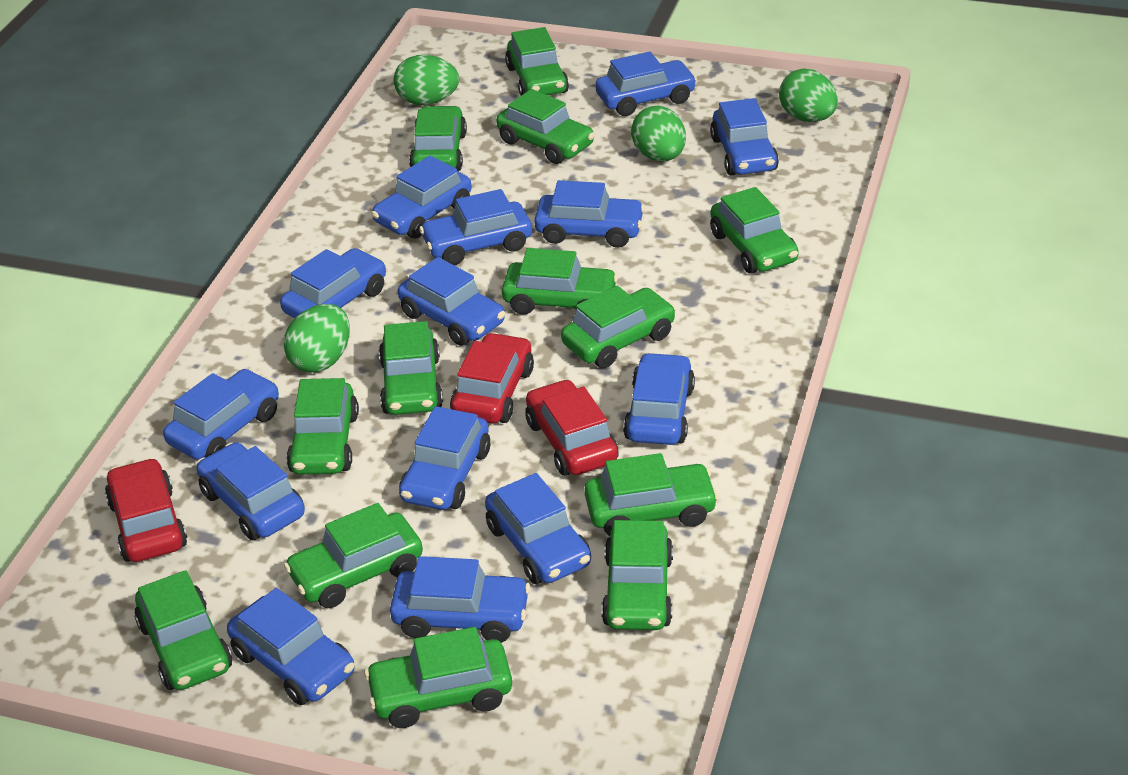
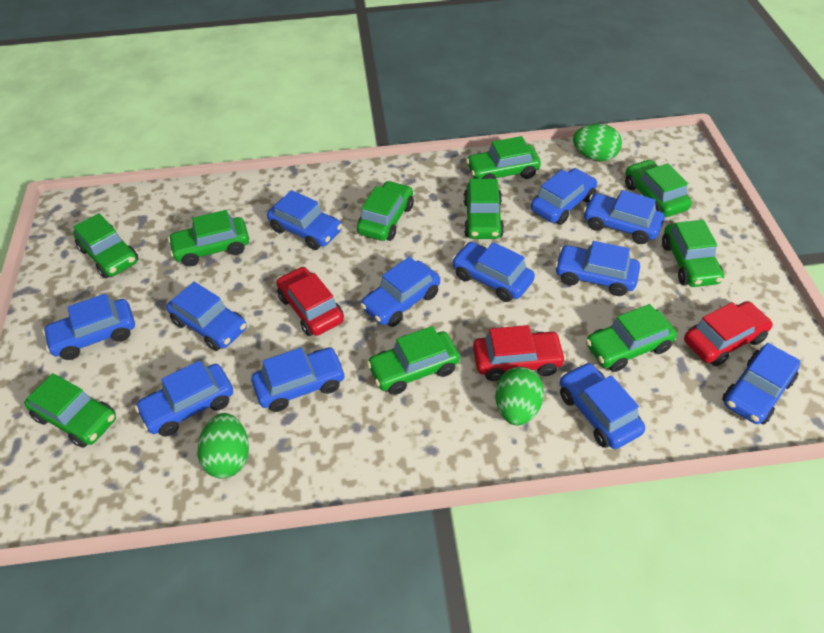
blue car: [163,369,279,460] [196,442,305,540] [227,588,355,705] [280,248,386,318] [371,156,472,238] [390,556,531,643] [398,257,505,346] [399,406,490,510] [419,189,532,265] [485,473,591,584] [534,180,645,248] [595,52,697,116] [623,352,695,445] [710,98,779,175] = 14 -> [42,293,135,360] [135,360,233,437] [167,282,247,351] [251,347,346,412] [267,190,342,250] [360,257,440,327] [452,242,535,302] [531,168,597,225] [555,241,640,296] [560,362,645,449] [583,190,665,244] [722,343,800,424] = 12
green car: [134,570,232,690] [284,503,423,608] [286,378,359,475] [364,627,512,728] [379,321,443,415] [409,106,467,171] [496,89,595,164] [502,248,618,315] [505,27,569,95] [561,286,676,368] [584,453,719,536] [601,520,673,630] [710,187,799,274] = 13 -> [24,373,116,448] [73,213,139,278] [168,210,249,267] [357,181,414,241] [367,326,460,395] [463,179,504,239] [466,136,541,179] [586,304,677,372] [625,159,692,217] [662,220,724,287] = 10
green egg: [284,304,350,373] [394,55,459,105] [631,106,686,162] [779,68,838,122] = 4 -> [197,413,249,478] [495,367,544,425] [573,124,622,161] = 3

